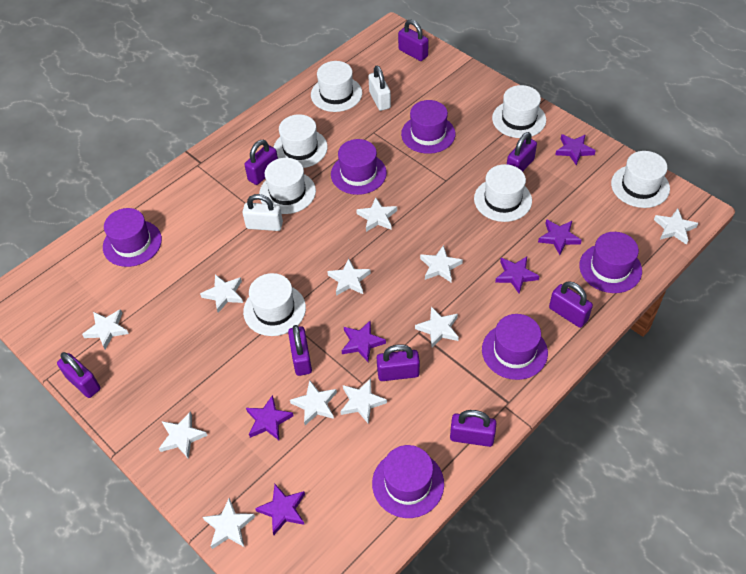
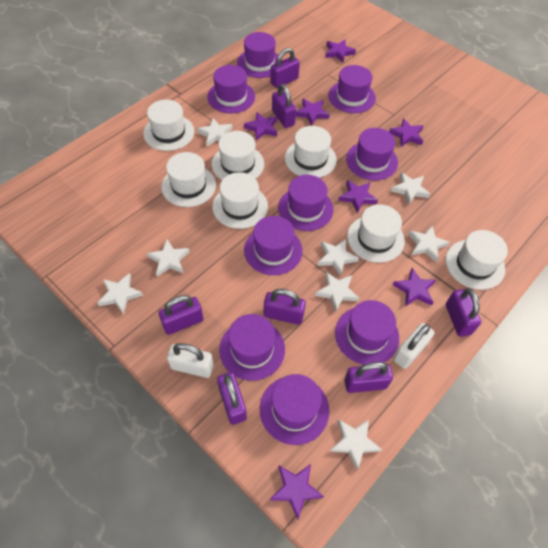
purple hat: [103,208,162,267] [331,139,387,195] [372,445,444,518] [401,100,455,154] [482,314,548,380] [579,232,642,293] = 6 -> [207,65,255,113] [219,314,285,381] [237,32,282,78] [244,216,303,275] [260,374,329,445] [278,175,333,231] [328,65,376,113] [335,300,399,365] [346,128,398,181] = 9
purple padlock: [57,352,100,398] [244,140,278,185] [288,325,312,376] [377,344,420,381] [398,19,429,61] [450,410,497,447] [507,132,537,172] [549,281,593,328] = 8 -> [159,295,203,335] [217,372,247,425] [264,289,306,325] [270,48,300,88] [272,84,296,128] [344,362,393,393] [446,288,481,337] = 7
purple star: [246,395,293,440] [255,484,305,535] [342,320,386,362] [495,257,539,293] [538,219,582,255] [555,134,596,165] = 6 -> [244,112,277,141] [270,464,324,519] [296,99,330,126] [325,40,356,63] [338,180,378,213] [389,118,423,147] [393,268,436,307] = 7
white star: [82,309,129,349] [159,412,208,458] [200,274,243,313] [203,498,255,549] [290,380,337,425] [327,258,371,296] [340,378,387,424] [356,197,397,232] [415,307,459,348] [420,245,463,282] [654,209,698,245] = 11 -> [97,273,143,315] [147,239,190,277] [197,118,232,146] [315,272,359,312] [317,239,359,276] [330,419,382,470] [391,172,430,205] [408,226,450,262] = 8

